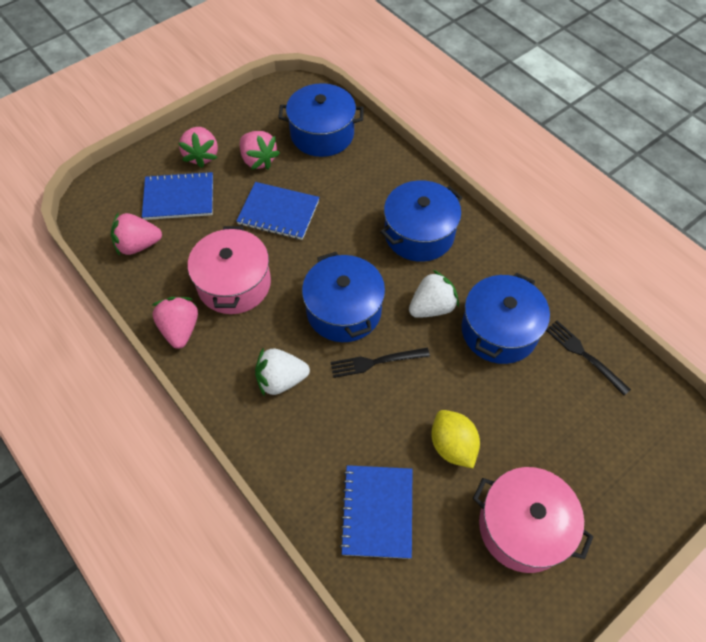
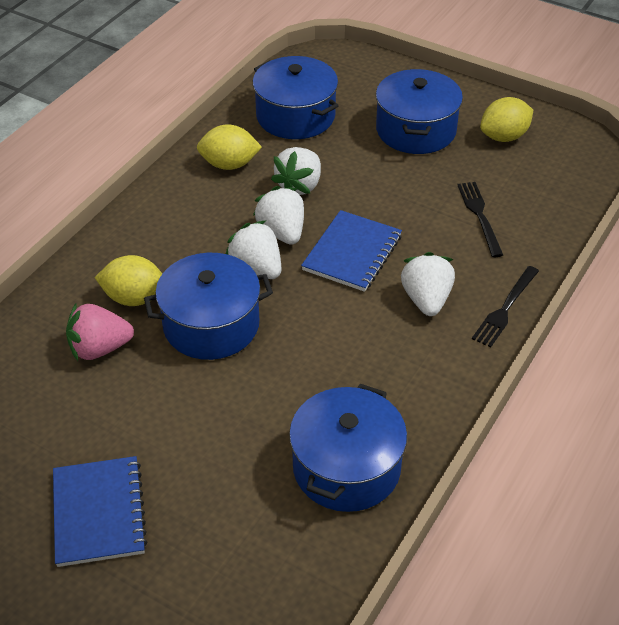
blue notebook: [142,171,213,220] [236,182,319,240] [339,465,412,559] = 3 -> [53,456,147,567] [301,210,402,292] = 2
pink pot: [188,226,271,314] [473,467,593,573] = 2 -> none = 0
pink strawberry: [111,213,162,256] [151,297,198,349] [179,127,218,168] [240,131,280,170] = 4 -> [66,304,134,361] = 1
white strawberry: [255,347,310,397] [409,270,459,318] = 2 -> [226,221,281,279] [253,186,304,245] [271,147,321,195] [401,252,455,316] = 4
yellow lemon: [431,410,480,468] = 1 -> [94,255,162,306] [197,124,262,170] [480,97,533,142] = 3

